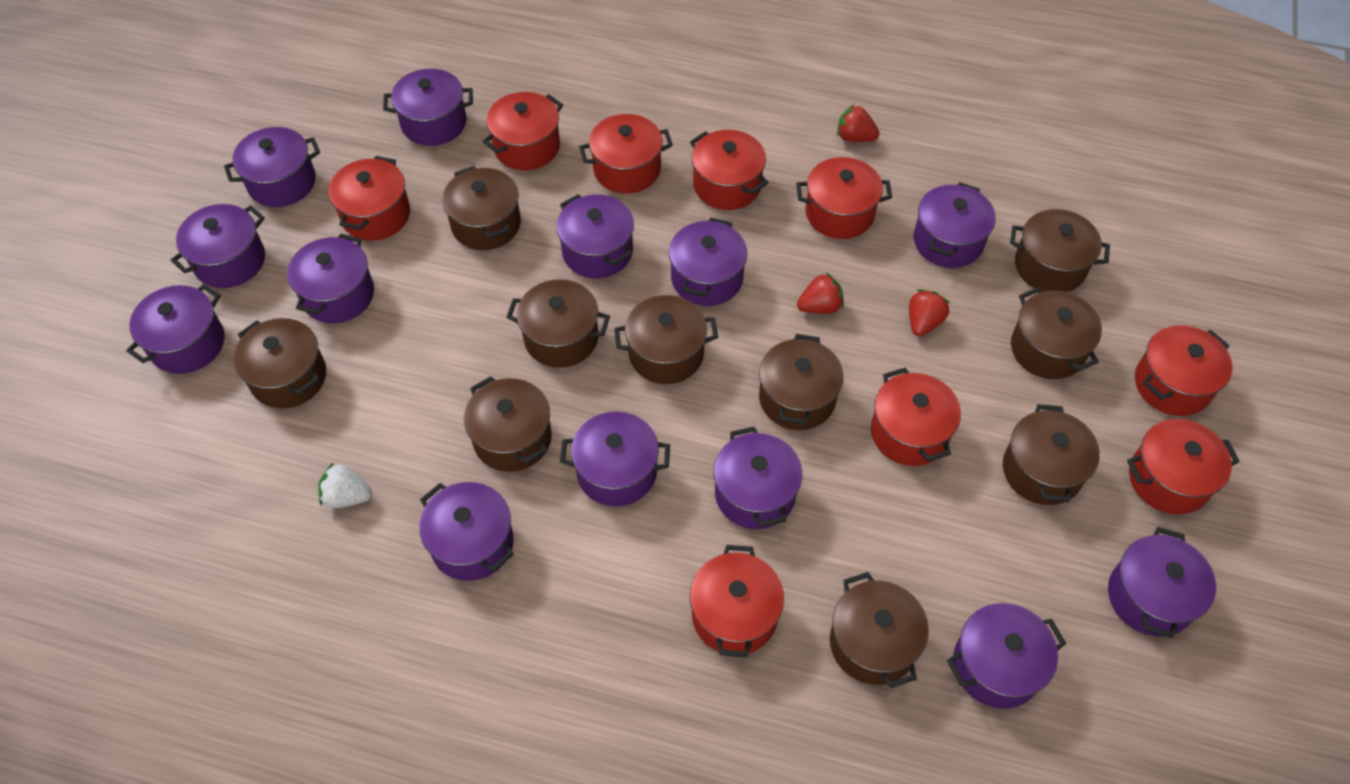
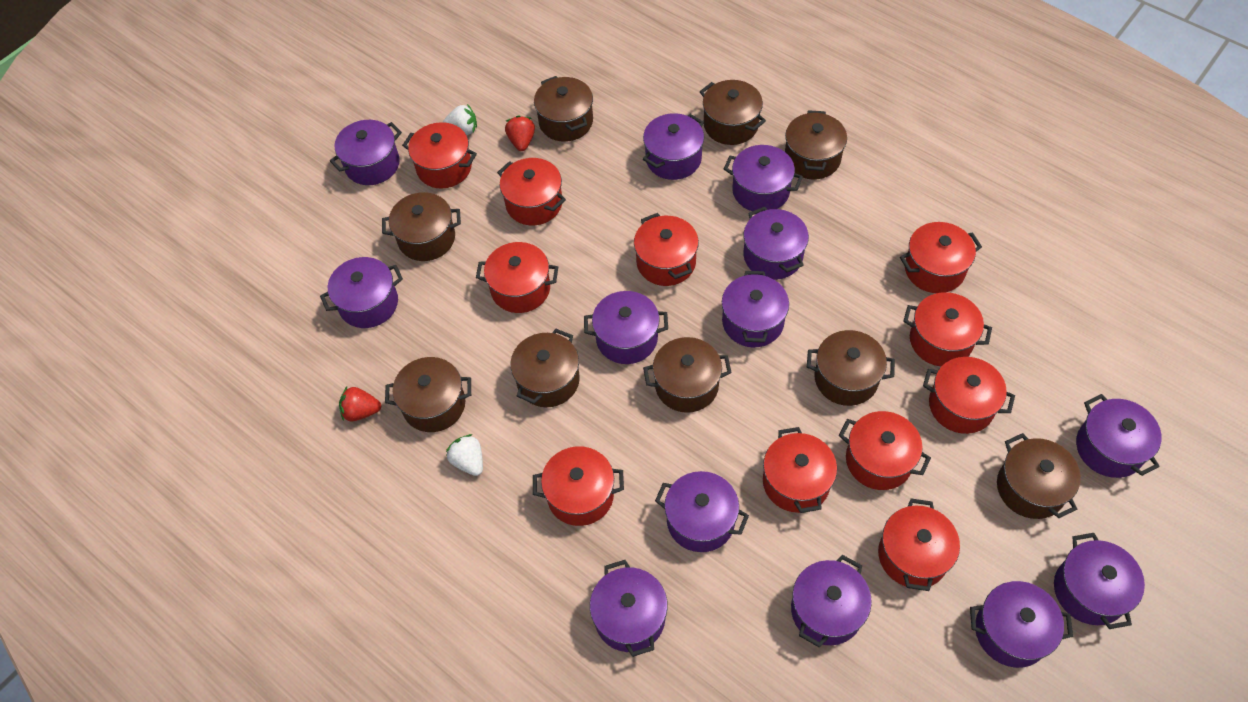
brown pot: [233,318,326,409] [442,166,521,250] [464,376,552,472] [506,279,610,368] [614,295,718,384] [759,334,844,430] [830,572,929,688] [1003,404,1100,505] [1010,209,1110,292] [1011,287,1102,379] = 10 -> [382,192,461,261] [385,357,471,432] [510,329,580,407] [534,76,593,142] [643,337,732,413] [700,80,766,145] [785,110,847,179] [807,330,895,406] [997,433,1081,519] = 9
red pot: [329,156,410,241] [482,92,563,170] [579,114,673,194] [690,130,768,210] [690,545,784,657] [796,157,892,239] [871,368,961,466] [1127,419,1240,515] [1135,325,1233,416] = 9 -> [402,122,477,189] [476,242,558,313] [497,158,566,225] [533,446,624,526] [634,213,699,286] [763,427,837,513] [839,411,931,490] [878,499,960,591] [900,222,982,293] [903,292,992,366] [923,357,1015,434] = 11
red strawberry: [797,272,844,314] [837,104,879,142] [909,289,950,336] = 3 -> [339,387,381,422] [505,115,535,151] = 2
white strawberry: [318,463,372,508] = 1 -> [443,104,477,135] [446,434,483,476] = 2

